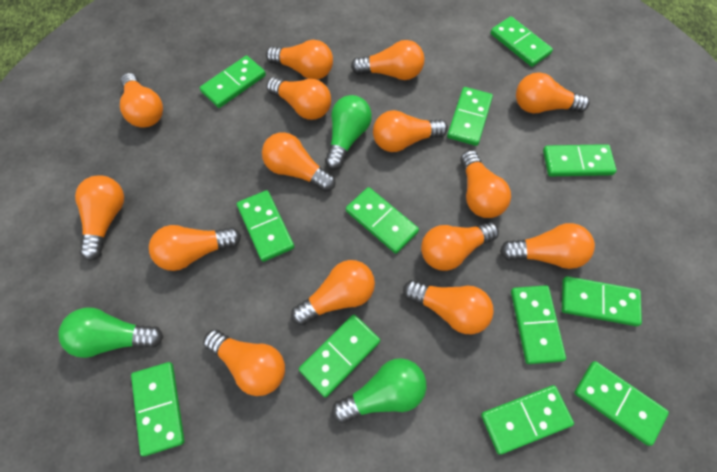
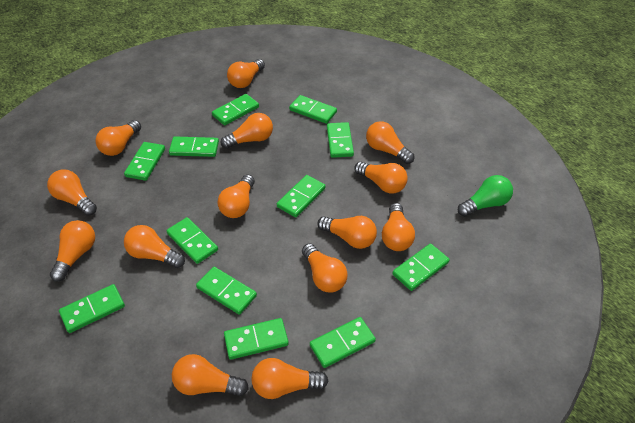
green light bulb: [58,307,163,358] [325,95,372,170] [332,358,426,423] = 3 -> [458,175,513,217] = 1
orange light bulb: [75,175,124,261] [120,73,163,128] [149,225,241,271] [203,329,285,396] [262,132,336,192] [266,40,333,80] [266,77,331,120] [291,260,375,325] [351,40,424,80] [373,110,448,152] [403,280,494,334] [421,222,499,271] [460,150,511,218] [500,223,595,269] [516,72,590,113] = 15 -> [47,169,97,216] [50,220,95,282] [95,120,141,156] [124,225,185,268] [172,354,249,396] [218,175,255,218] [221,113,273,149] [227,59,265,88] [252,358,328,399] [302,243,348,293] [317,216,377,249] [354,162,408,194] [366,121,414,164] [382,203,415,251] = 14

